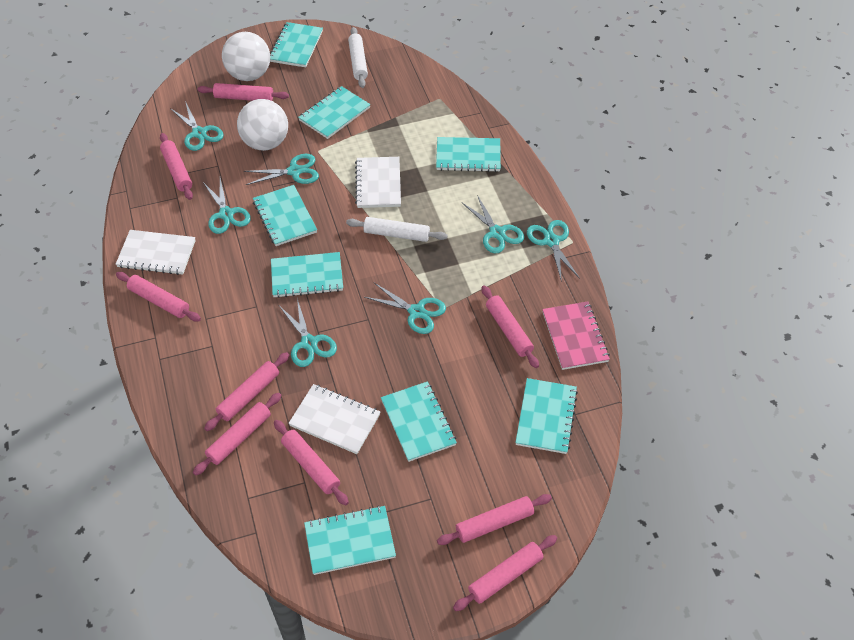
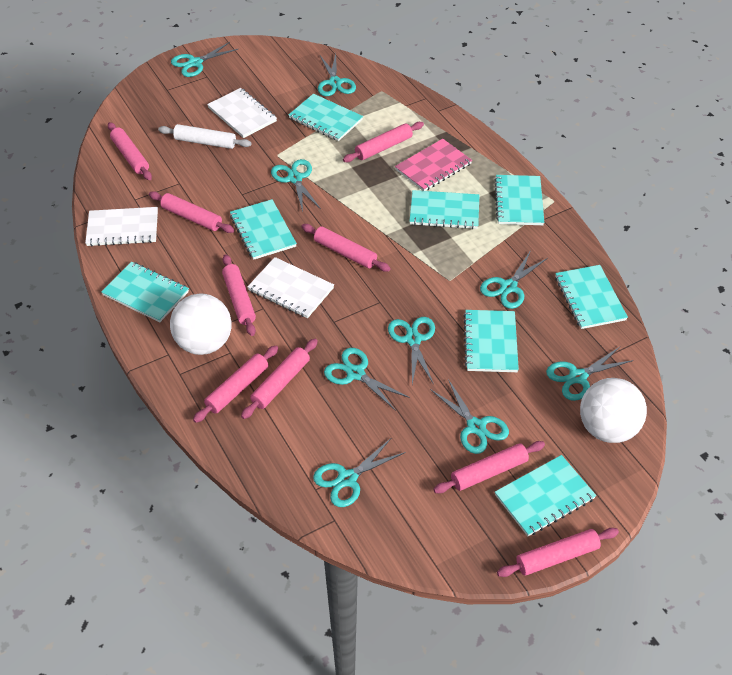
turquoise scissors: [170,101,224,151] [203,178,251,234] [244,154,319,185] [279,298,337,367] [364,283,446,334] [461,195,524,253] [527,220,580,282] = 7 -> [171,42,238,77] [271,159,321,212] [313,437,406,507] [318,54,356,96] [324,348,410,411] [388,317,435,384] [430,379,509,454] [480,250,548,309] [546,347,634,401] = 9
white rolling pin: [346,217,448,242] [348,27,368,88] = 2 -> [158,124,252,149] = 1

